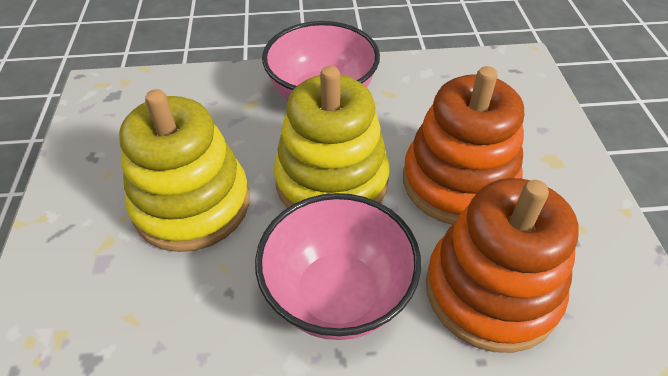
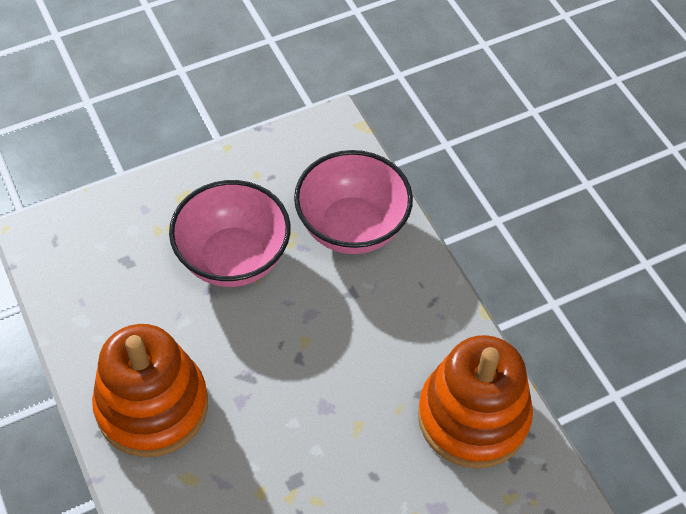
yellow stacking toy: [119,89,249,252] [274,66,389,208] = 2 -> none = 0

